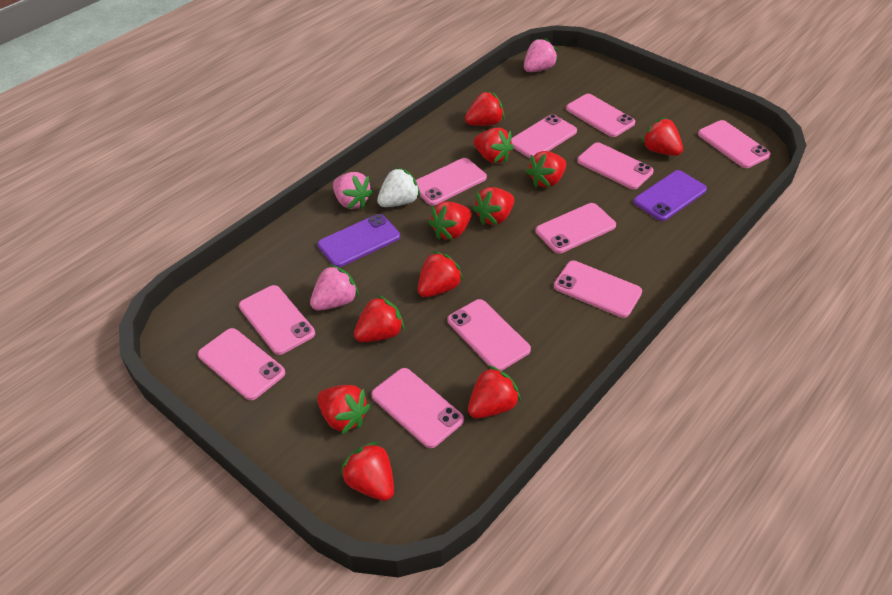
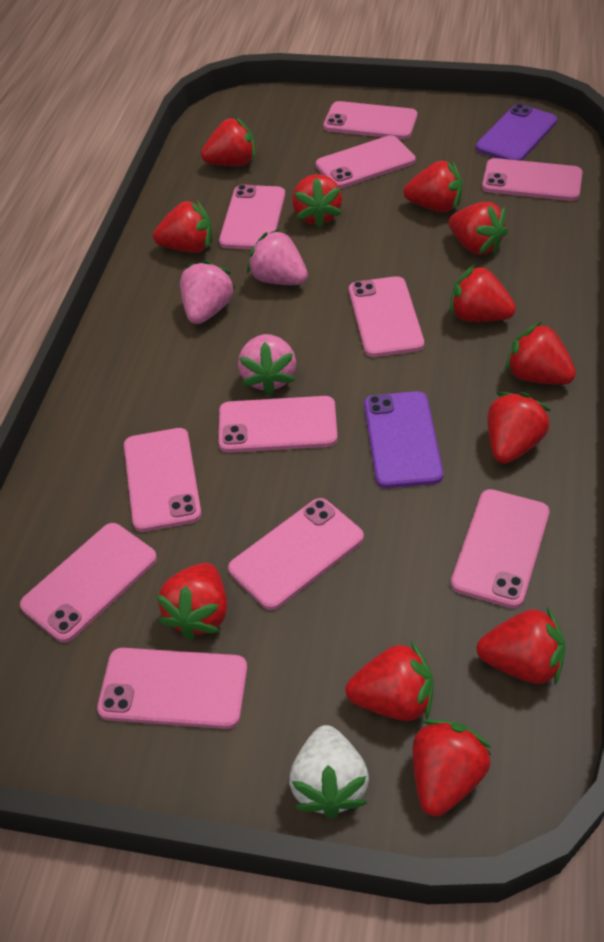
red strawberry: [317,385,370,434] [340,441,394,501] [354,295,404,342] [418,251,463,297] [428,201,472,240] [465,91,505,126] [468,365,521,418] [473,187,514,225] [474,128,514,163] [526,151,566,188] [641,118,683,156] = 11 -> [153,200,212,253] [156,563,227,640] [201,117,255,166] [292,174,342,228] [345,641,433,721] [403,161,462,212] [412,720,491,817] [448,202,508,255] [450,264,516,322] [476,607,565,685] [487,392,551,464] [505,322,576,385] = 12

